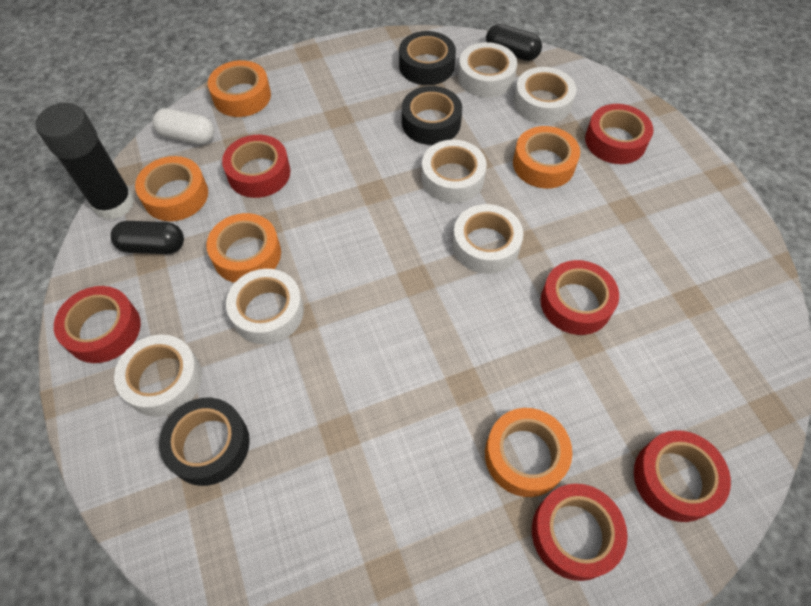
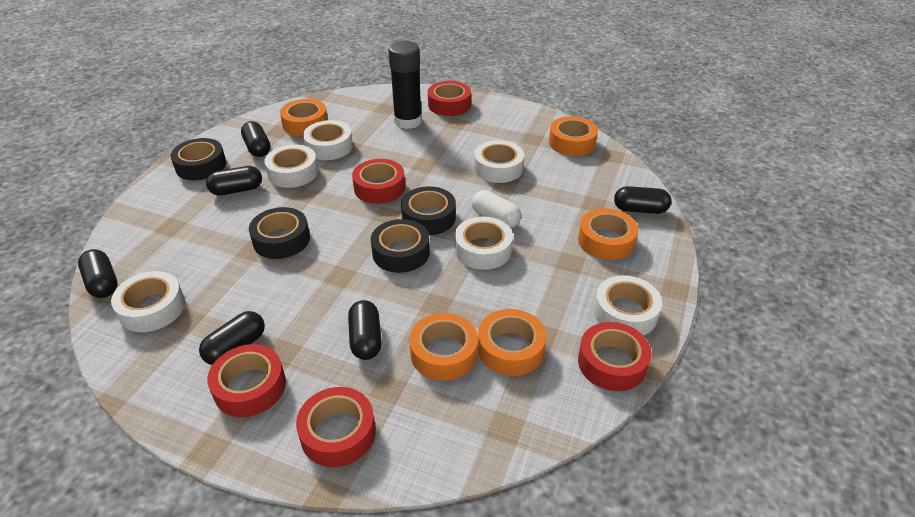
black capsule: [111,221,184,254] [486,24,542,61] = 2 -> [78,249,118,298] [199,311,265,365] [206,166,262,196] [241,121,270,157] [348,300,382,360] [614,186,671,214] = 6
black tape: [159,398,250,486] [399,31,456,85] [402,86,462,145] = 3 -> [170,138,226,180] [249,207,310,259] [371,219,430,273] [401,186,456,235] = 4
red tape: [54,286,141,363] [222,135,290,198] [532,484,628,581] [541,260,619,335] [585,104,654,164] [634,430,731,522] = 6 -> [207,344,286,417] [296,387,376,467] [352,159,405,204] [428,81,471,116] [578,322,652,391] = 5

